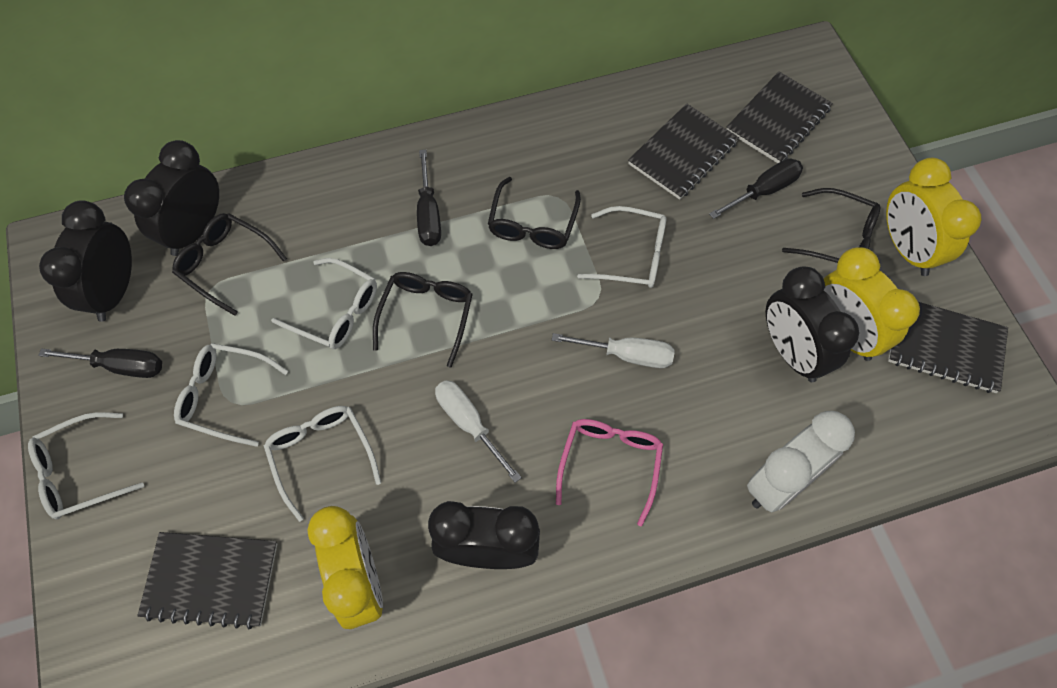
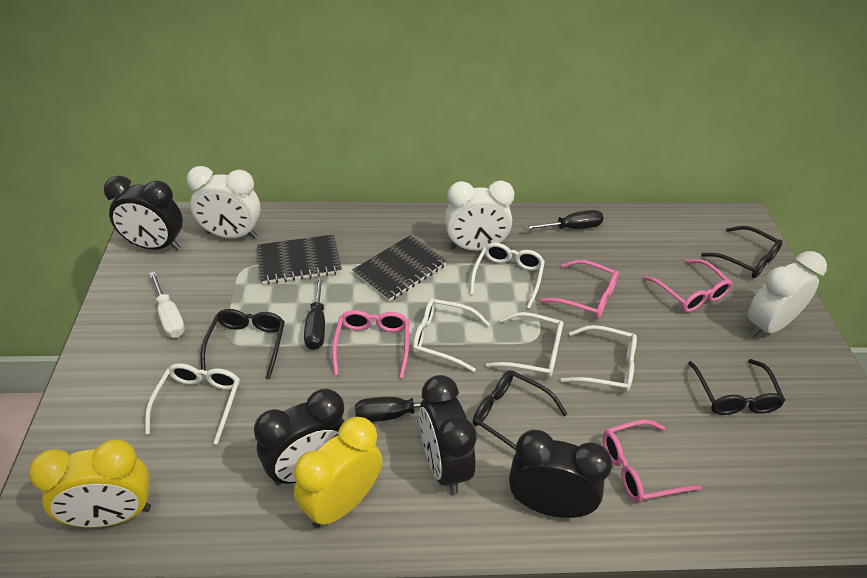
black notebook: [137,532,277,629] [628,104,739,200] [727,72,833,163] [888,302,1008,393] = 4 -> [257,234,342,284] [353,235,447,302] = 2
pink glasses: [556,419,663,526] = 1 -> [332,310,409,378] [541,260,619,318] [603,419,702,503] [643,259,733,312] = 4
white clock: [747,411,855,513] = 1 -> [186,166,261,239] [445,181,514,251] [748,251,827,338] = 3
white screwdriver: [435,380,522,483] [552,333,675,368] = 2 -> [149,271,185,338] = 1
yellow clock: [307,506,383,629] [824,247,920,361] [886,158,982,276] = 3 -> [29,440,151,528] [294,417,382,528] = 2

